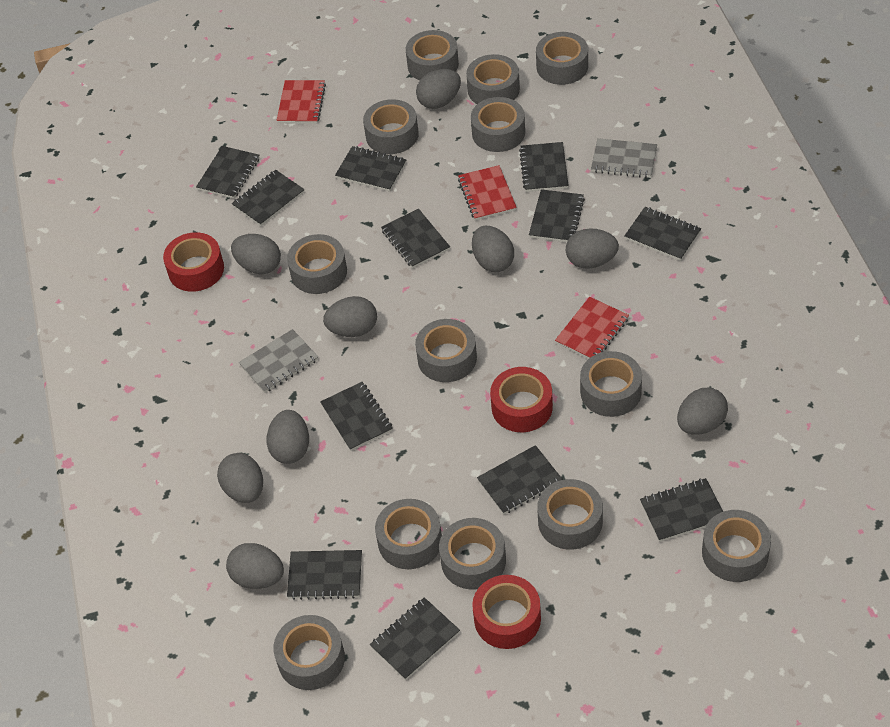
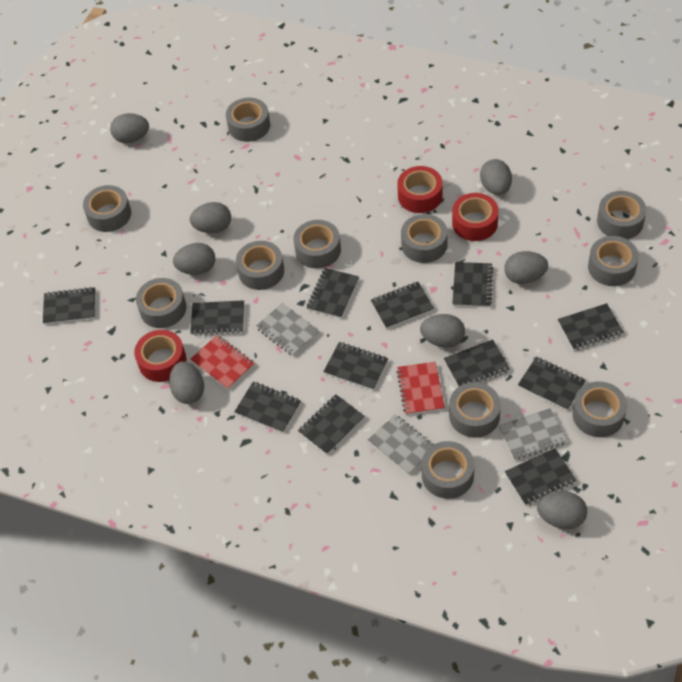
grey egg: [217,453,263,503] [226,543,284,589] [231,234,281,275] [266,410,309,464] [323,296,377,337] [416,69,461,109] [472,226,514,272] [566,228,619,269] [677,388,728,435] = 9 -> [110,113,149,143] [169,361,204,404] [173,243,215,275] [190,202,231,234] [420,314,465,348] [480,159,512,195] [504,251,548,284] [537,491,587,529] = 8
grey notebook: [239,329,318,393] [591,138,657,178] = 2 -> [256,303,319,356] [368,415,434,475] [498,408,567,460] = 3
grey tape: [273,615,345,690] [287,234,347,294] [363,99,419,154] [375,499,442,569] [406,30,459,80] [415,319,477,382] [439,518,506,589] [466,54,520,104] [471,97,525,152] [536,32,588,85] [537,479,603,550] [580,351,642,417] [702,510,771,582] = 13 -> [83,185,131,232] [136,278,186,328] [226,98,270,142] [236,241,284,290] [293,220,341,268] [401,214,448,263] [421,441,474,499] [449,382,501,438] [572,381,627,437] [588,236,639,286] [597,191,647,239] = 11
red notebook: [277,80,326,124] [458,165,517,221] [555,297,629,359] = 3 -> [190,335,255,390] [397,362,445,415] = 2

